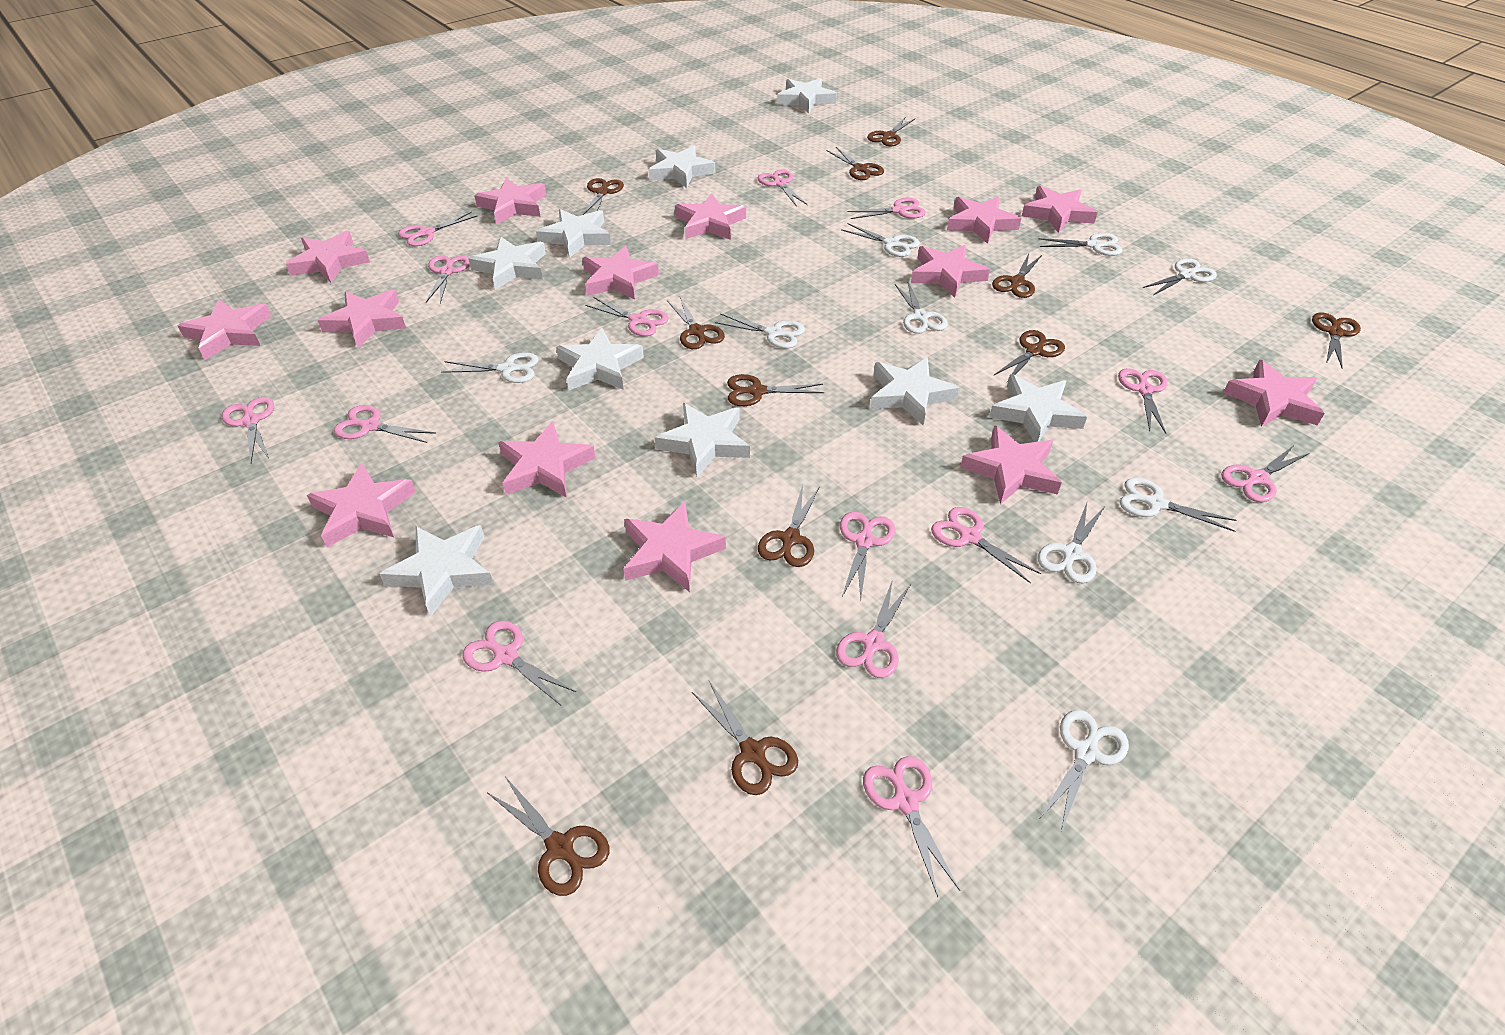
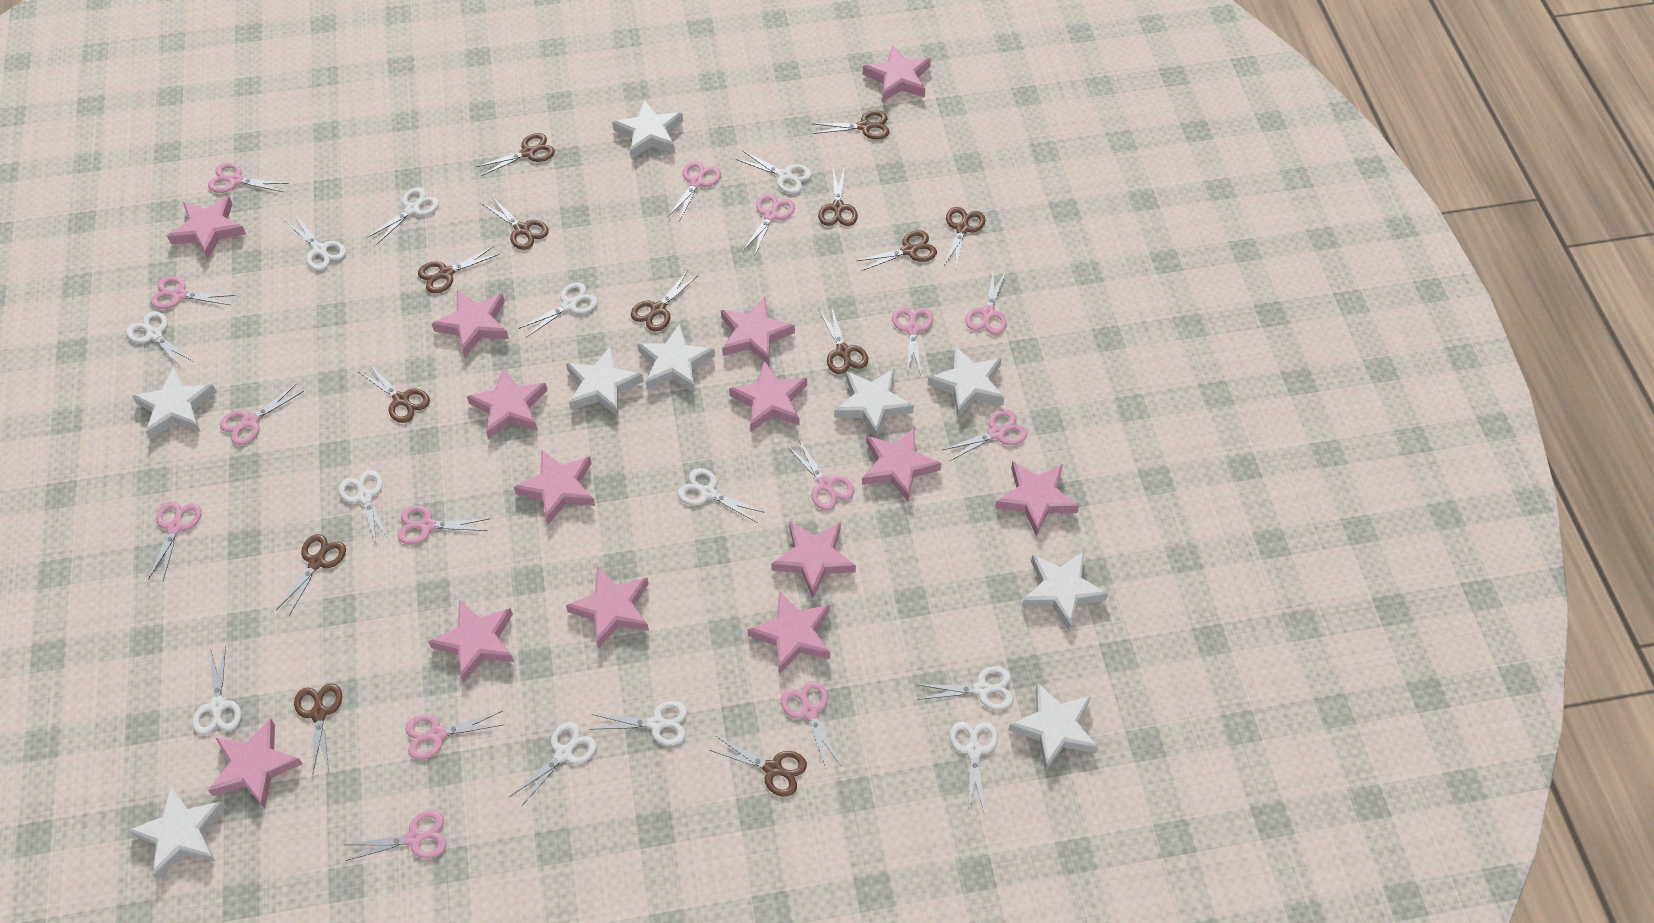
brown scissors: [488,778,609,896] [583,178,624,215] [667,297,725,349] [692,681,798,795] [727,374,824,406] [758,485,820,567] [827,147,884,180] [867,118,915,146] [992,254,1042,298] [994,330,1065,382] [1312,313,1361,368] = 11 -> [276,534,346,616] [294,683,342,775] [359,363,430,423] [418,246,500,293] [476,133,555,176] [482,196,549,250] [631,270,699,331] [709,736,807,797] [812,111,889,139] [818,166,858,226] [819,306,868,374] [857,230,937,271] [943,207,985,267] = 13
white scissors: [441,352,539,383] [715,313,805,348] [841,223,920,257] [895,282,948,334] [1038,233,1123,256] [1038,503,1104,583] [1040,710,1129,832] [1120,478,1237,532] [1143,258,1217,295] = 9 -> [126,311,194,367] [193,645,241,735] [285,215,346,271] [338,470,391,544] [367,187,439,245] [511,722,597,807] [518,282,598,338] [590,701,687,746] [678,468,765,522] [736,150,812,194] [918,666,1013,710] [950,722,998,814] = 12

